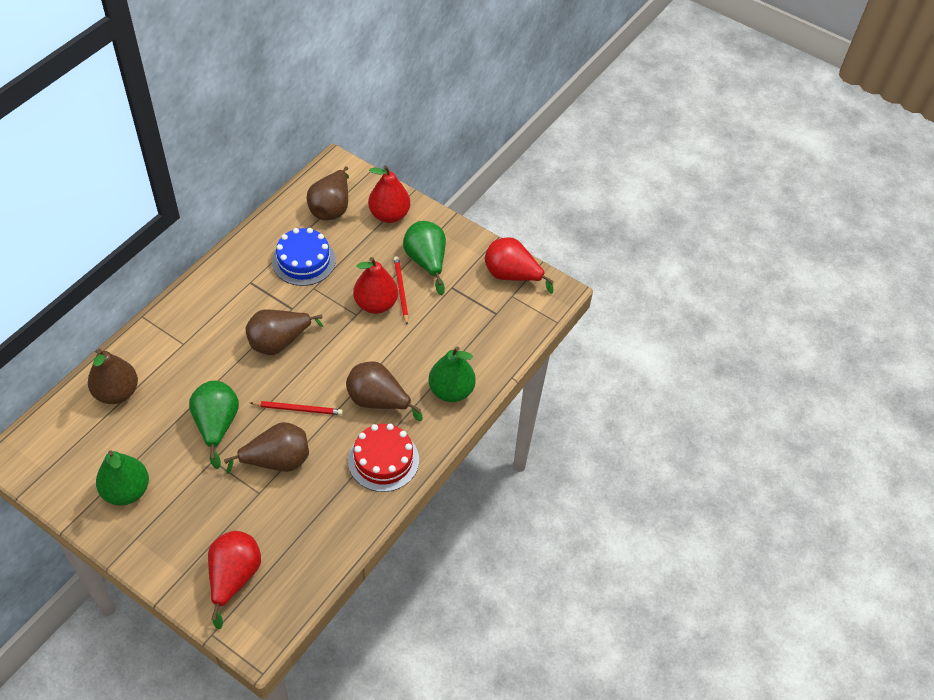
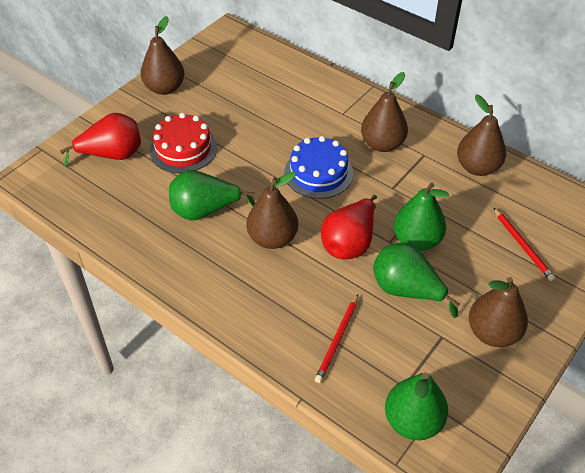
red pear: [208,531,261,629] [353,257,398,314] [368,165,410,223] [485,237,554,294] = 4 -> [60,113,141,167] [321,195,377,259] = 2

